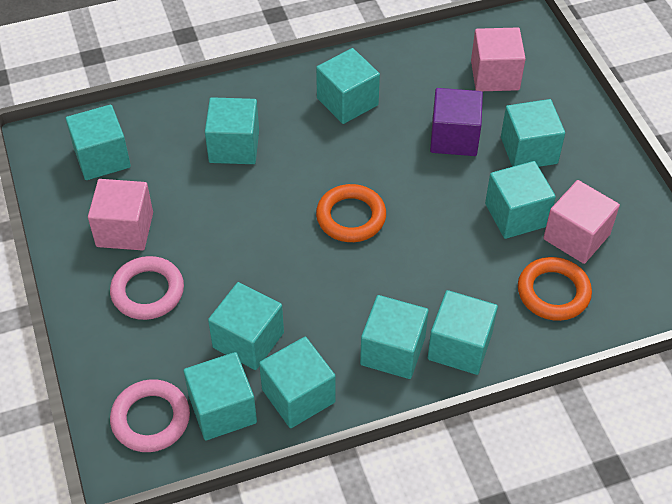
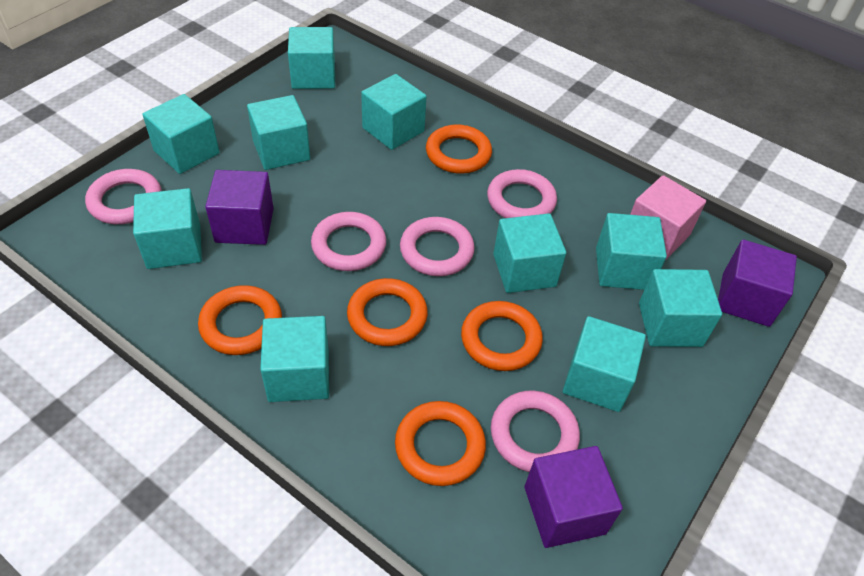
orange ring: [316,184,386,242] [518,257,592,321] = 2 -> [198,285,282,355] [347,278,428,346] [395,401,486,486] [426,124,492,174] [461,301,543,371] = 5
pink cube: [88,179,153,251] [471,27,526,91] [543,180,620,264] = 3 -> [630,175,706,259] = 1
pink ring: [110,256,184,320] [110,379,190,452] = 2 -> [85,169,161,224] [311,212,386,271] [400,217,475,276] [487,169,557,218] [491,391,580,472] = 5
purple cube: [430,88,483,156] = 1 -> [205,170,274,245] [525,446,623,548] [718,240,797,327] = 3

